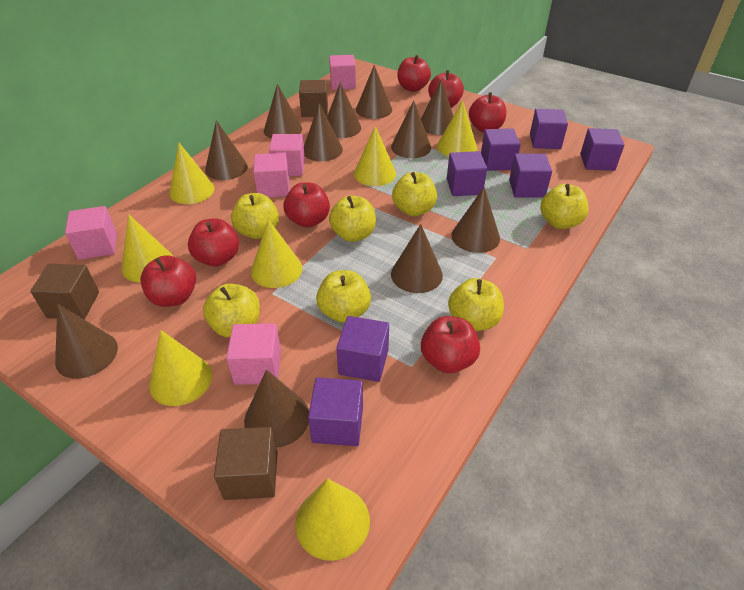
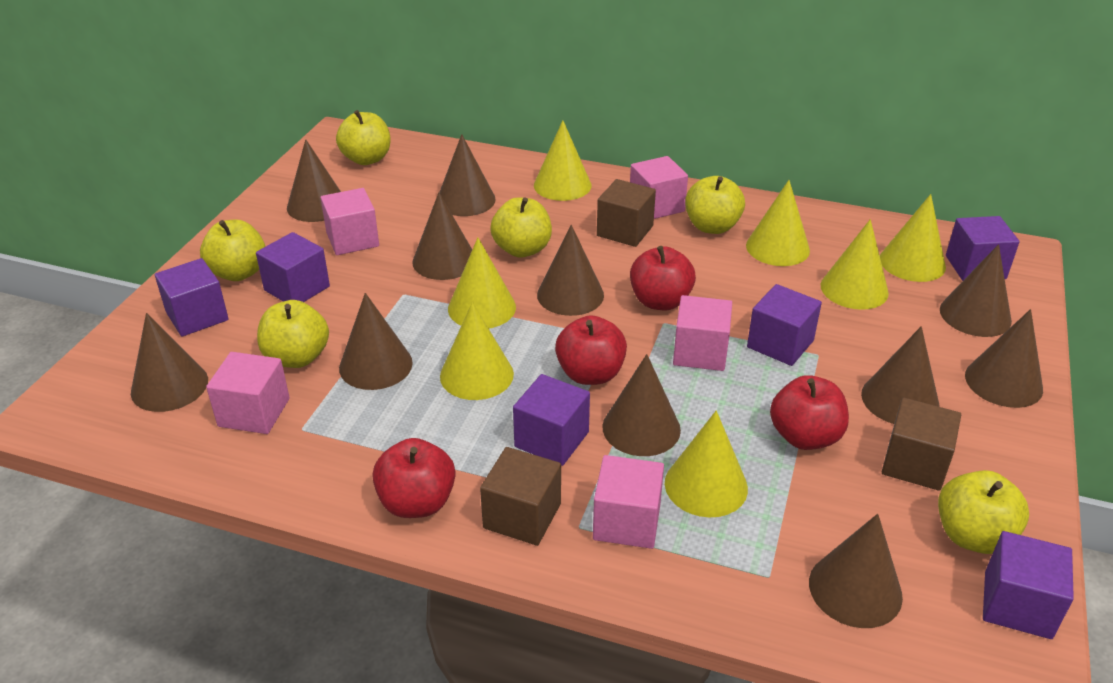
purple cube: [308,377,363,446] [336,316,389,382] [447,151,487,196] [481,128,521,171] [509,154,552,198] [530,109,568,149] [580,128,624,171] = 7 -> [155,258,229,337] [256,232,330,302] [513,374,590,466] [747,284,822,366] [946,216,1020,281] [983,531,1074,639] = 6
red apple: [140,255,196,307] [188,218,239,267] [284,182,330,228] [397,55,431,92] [421,316,480,373] [428,70,464,108] [469,93,506,132] = 7 -> [372,438,455,518] [555,315,627,385] [630,246,696,310] [770,375,849,450] = 4
yellow apple: [203,283,260,337] [231,193,279,239] [316,270,371,323] [329,196,376,242] [392,172,437,216] [448,278,504,331] [540,184,589,229] = 7 -> [200,220,266,281] [257,300,329,368] [336,110,391,165] [490,197,552,258] [685,176,745,234] [938,470,1029,554] = 6

